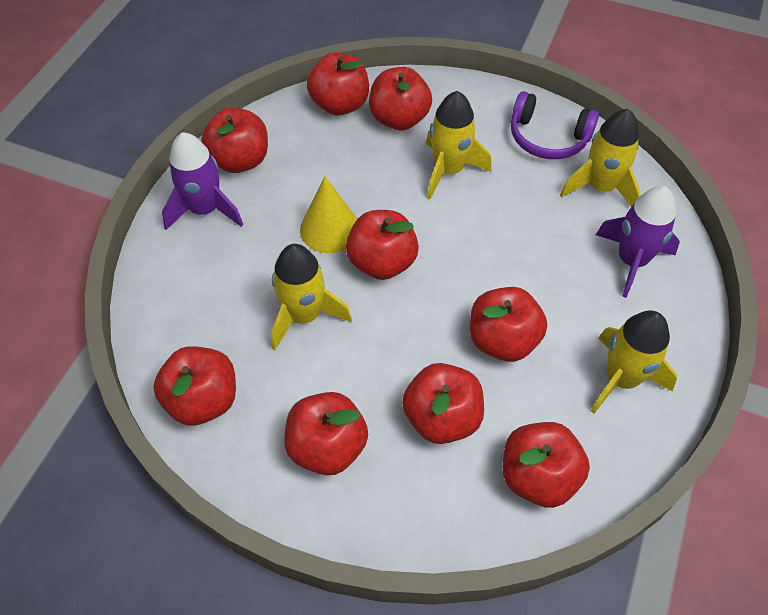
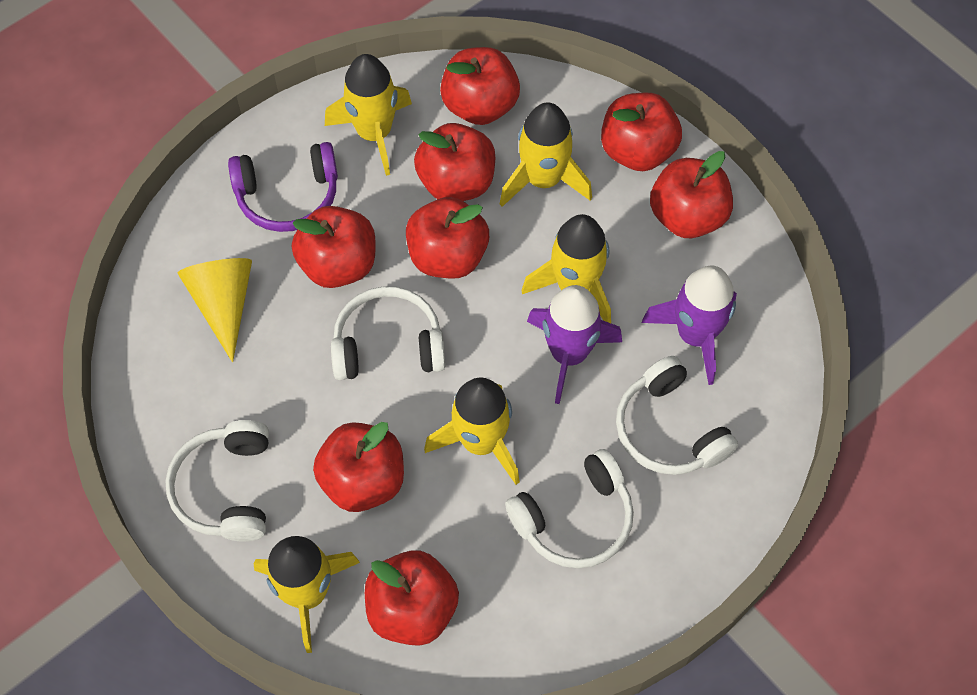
red apple: [153,346,236,426] [201,108,268,173] [284,392,368,475] [307,53,369,116] [346,210,419,280] [369,67,432,130] [402,363,484,444] [470,287,547,362] [503,422,590,508] = 9 -> [292,206,375,288] [313,422,404,512] [365,550,459,646] [406,197,489,279] [414,123,495,201] [440,47,520,125] [601,92,682,171] [650,151,733,238] = 8
white headphones: none = 0 -> [165,420,269,541] [331,286,446,380] [505,449,634,568] [616,356,738,475] = 4
yellow rocket: [271,244,352,350] [426,91,491,199] [560,109,641,207] [591,310,677,413] = 4 -> [253,536,360,653] [325,54,412,176] [424,377,520,485] [500,103,592,207] [521,214,611,323] = 5

